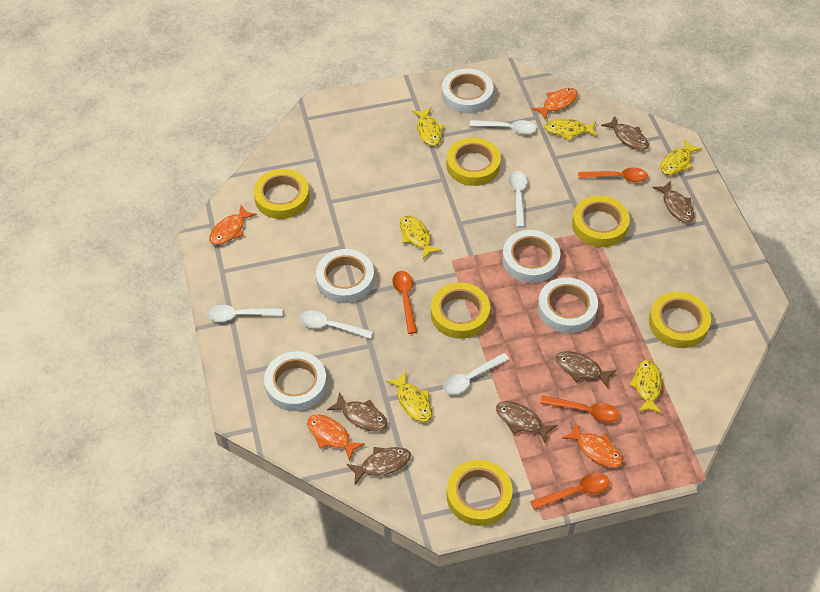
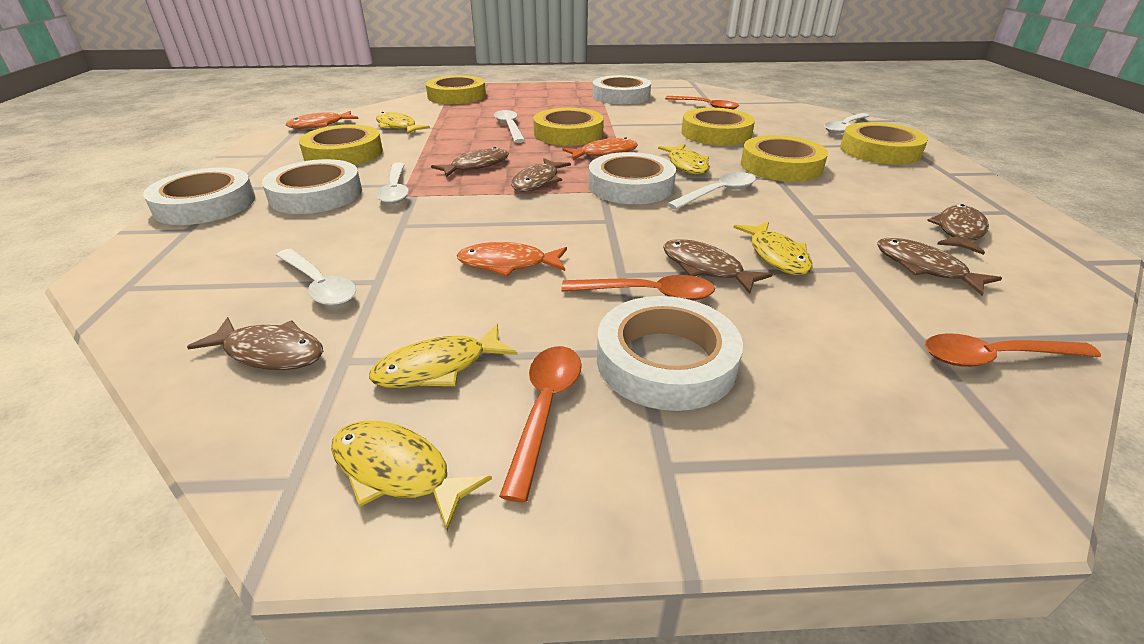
orange fish: [209,205,257,245] [307,414,365,461] [532,88,578,120] [562,423,623,468] = 4 -> [286,111,359,129] [457,242,567,277] [563,137,638,160] = 3
yellow fish: [386,372,432,423] [400,215,442,259] [412,107,444,146] [544,119,597,141] [629,360,662,414] [661,139,702,175] = 6 -> [331,421,492,531] [369,324,518,388] [376,112,430,134] [658,144,710,175] [733,221,813,275] = 5

